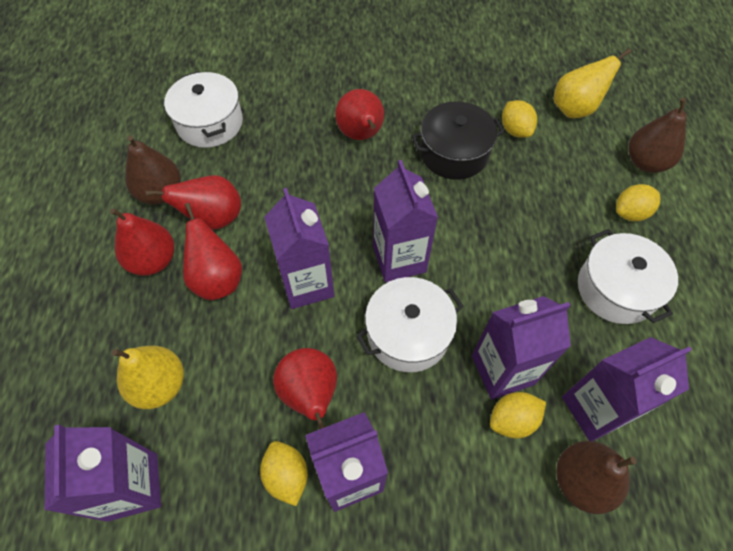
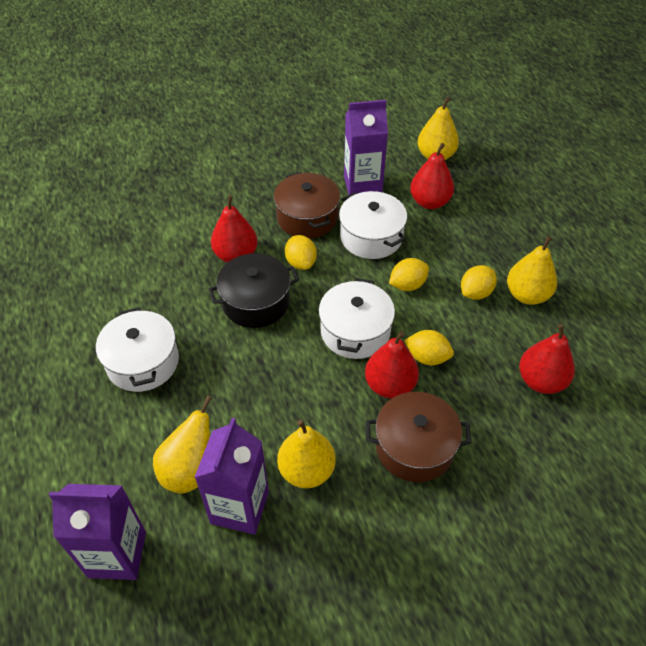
brown pear: [125,135,181,205] [556,441,636,514] [628,98,687,173] = 3 -> none = 0
brown pot: none = 0 -> [274,172,340,238] [366,392,472,482] = 2
purple carton: [45,425,161,522] [264,188,334,309] [305,412,388,512] [373,160,438,282] [472,296,571,400] [562,337,692,441] = 6 -> [49,484,146,580] [194,418,269,535] [344,100,388,195] = 3
red pear: [110,208,174,276] [145,175,241,230] [183,203,242,300] [273,348,337,429] [335,89,384,140] = 5 -> [211,195,258,262] [365,331,419,398] [410,143,454,209] [519,324,575,394] = 4
yellow pear: [112,346,184,409] [554,48,632,118] = 2 -> [153,396,212,493] [277,420,336,489] [417,97,459,160] [507,236,557,305] = 4

